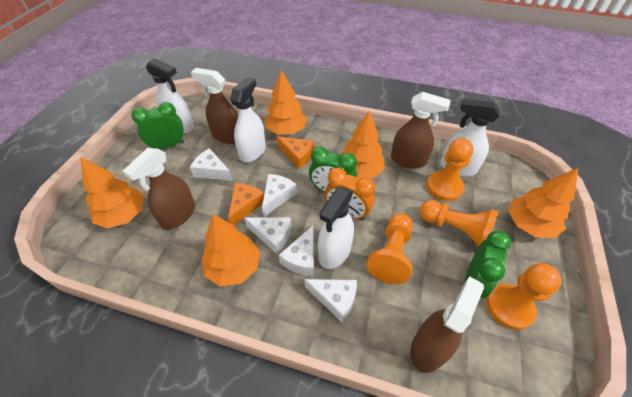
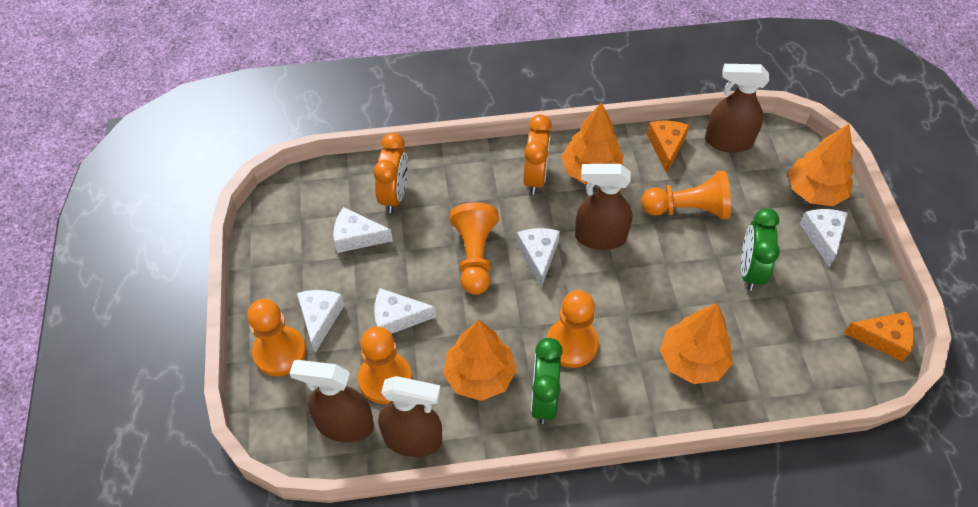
green clock: [131,102,185,148] [309,147,357,192] [465,231,511,298] = 3 -> [531,338,563,424] [741,208,780,291] = 2
orange clock: [325,167,375,220] = 1 -> [374,133,408,213] [523,115,552,194] = 2
orange pawn: [367,213,412,284] [420,200,499,247] [426,138,474,201] [486,263,562,330] = 4 -> [247,299,306,376] [358,327,412,404] [450,202,499,295] [547,290,599,368] [641,171,731,219] = 5
orange tree: [80,157,144,229] [201,214,260,286] [265,70,307,135] [341,111,385,179] [508,167,579,238] = 5 -> [443,319,517,401] [561,102,623,184] [660,303,733,384] [788,124,853,206] = 4
white spray bottle: [146,58,194,134] [230,77,266,162] [318,187,354,269] [440,99,500,176] = 4 -> none = 0

